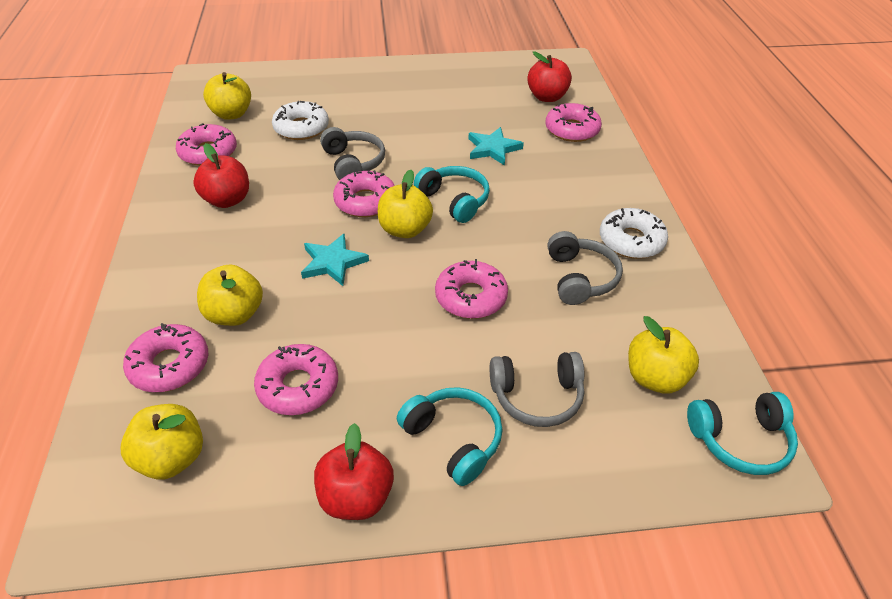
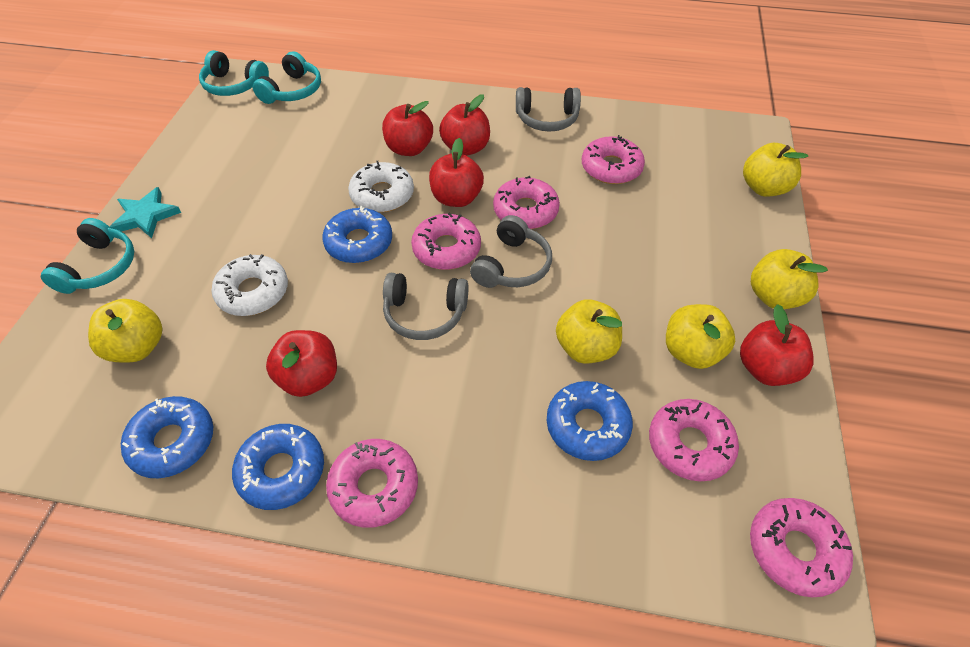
blue donut: none = 0 -> [121,396,213,478] [232,424,324,510] [322,206,392,263] [547,381,633,461] = 4
red apple: [193,143,249,208] [314,423,394,520] [527,51,572,102] = 3 -> [266,330,337,397] [382,101,433,156] [429,138,484,207] [439,94,490,156] [740,304,813,386] = 5
turquoise star: [301,233,369,286] [469,127,524,166] = 2 -> [110,187,181,238] = 1

